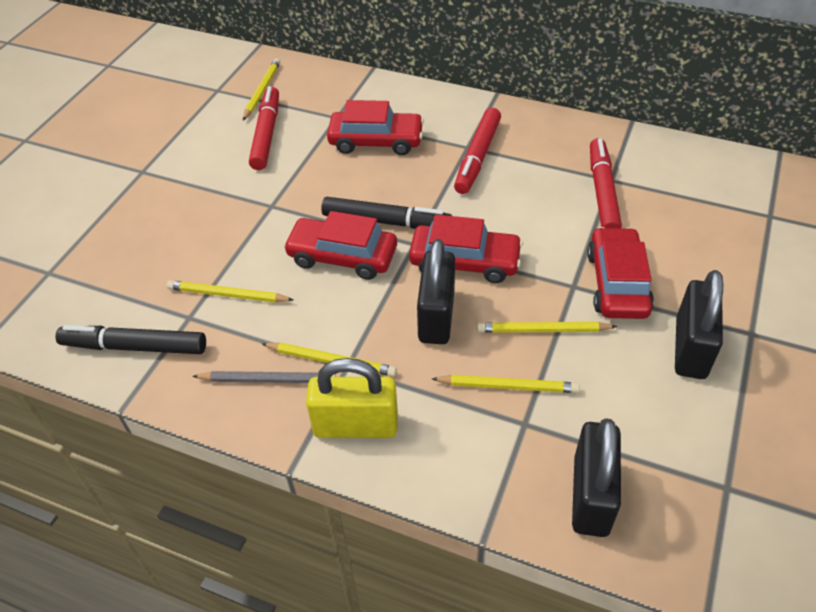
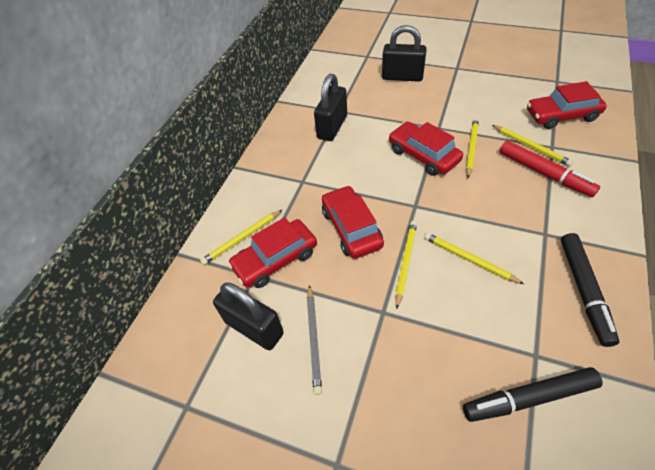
red marker: [249,86,279,170] [454,108,501,194] [590,138,622,228] = 3 -> [500,141,600,197] = 1
yellow padlock: [306,358,398,438] = 1 -> none = 0

